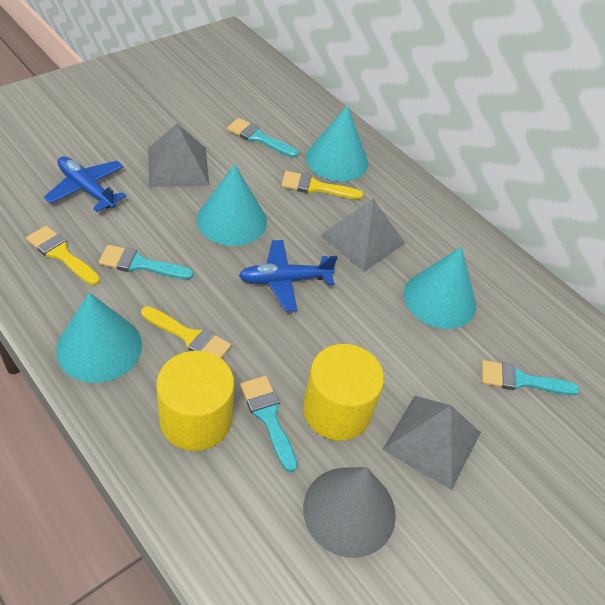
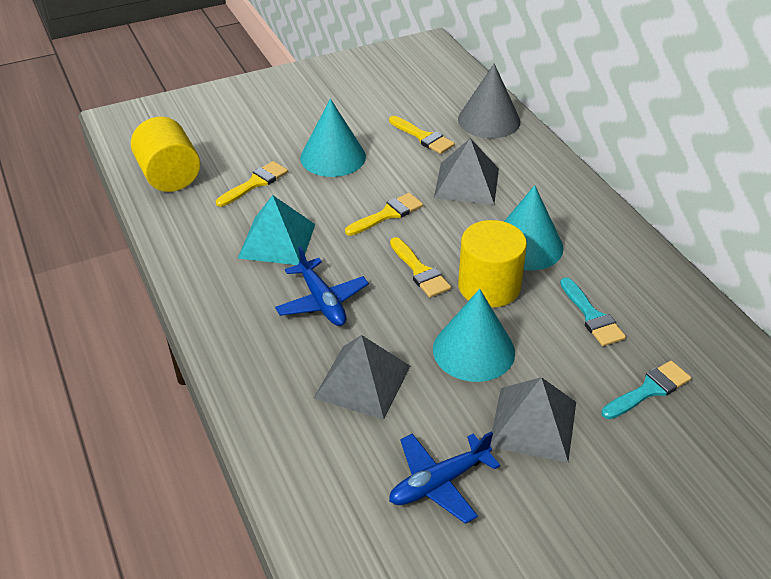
turquoise brush: [99,245,194,279] [227,118,299,158] [240,376,298,472] [481,360,580,395] = 4 -> [560,277,626,346] [602,361,691,419] = 2
turquoise cone: [56,292,142,383] [197,164,267,246] [306,105,368,181] [404,247,476,329] = 4 -> [300,99,366,177] [433,289,515,382] [504,185,564,270] = 3
turquoise pyramid: none = 0 -> [238,195,315,265] = 1
yellow brush: [26,225,100,285] [141,306,231,358] [281,171,363,199] = 3 -> [216,161,288,207] [345,193,423,236] [389,116,455,154] [390,237,451,298] = 4

